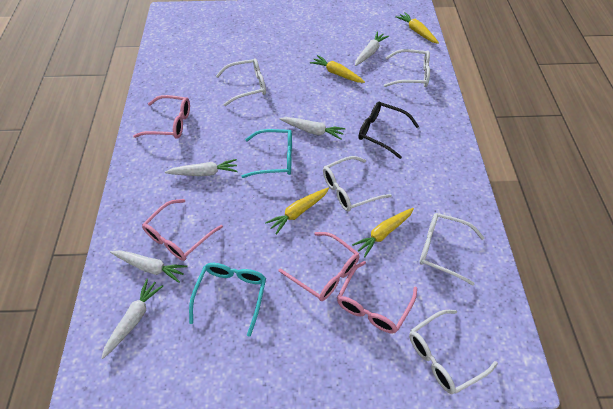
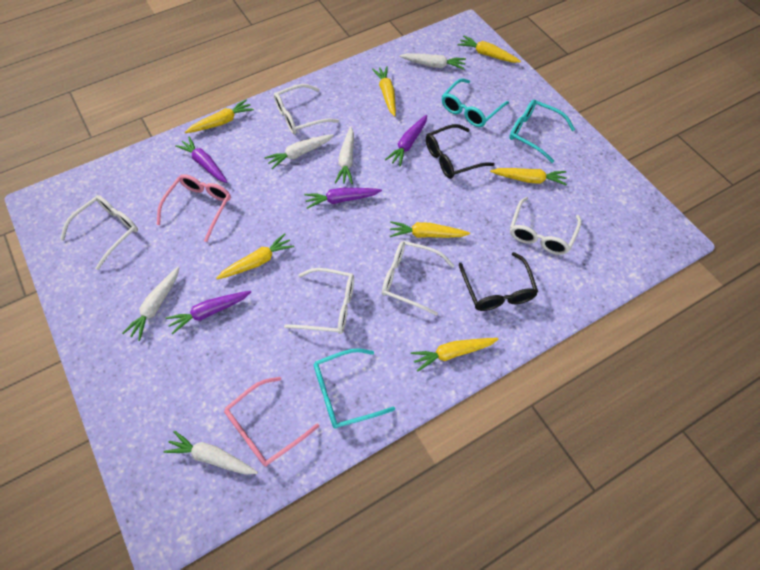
black glasses: [358,102,419,159] = 1 -> [426,124,495,179] [459,252,538,311] = 2
pink glasses: [133,95,190,139] [142,199,223,261] [279,232,359,301] [337,261,417,334] = 4 -> [157,174,231,242] [224,377,319,467] = 2
purple carrot: none = 0 -> [166,291,251,335] [175,137,228,183] [304,188,382,209] [385,115,427,166] = 4
turquoise glasses: [189,263,266,336] [241,129,292,178] = 2 -> [314,348,395,429] [442,78,509,127] [509,99,575,163] = 3
yellow carrot: [265,188,329,235] [310,55,365,83] [352,208,414,257] [396,12,439,44] = 4 -> [185,99,254,133] [216,233,294,280] [372,66,396,116] [390,221,470,238] [411,338,499,372] [457,35,521,63] [490,168,567,185] = 7

